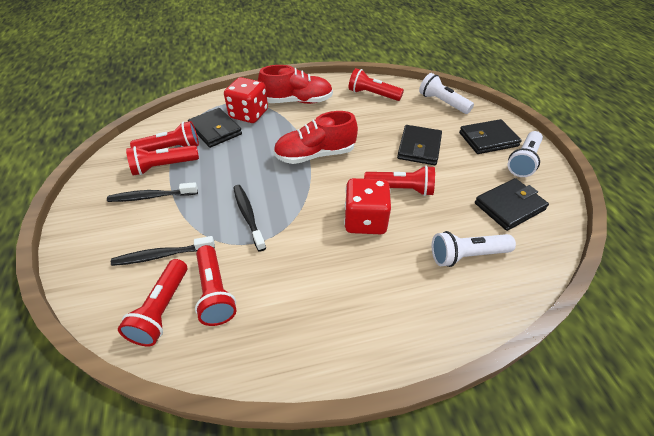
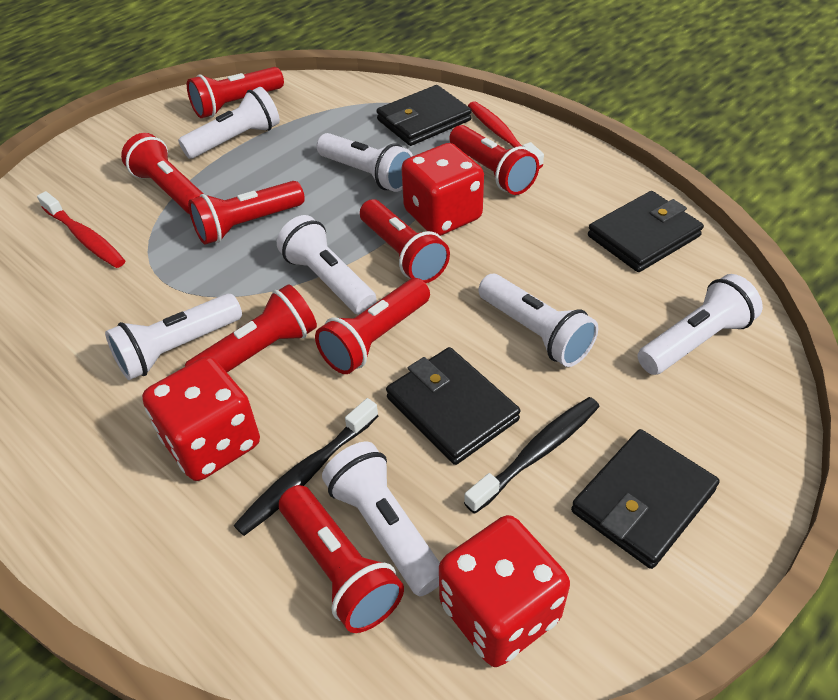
black toothbrush: [107,182,198,202] [111,236,215,266] [233,185,266,251] = 3 -> [234,398,378,536] [464,397,600,514] = 2
red dice: [224,77,268,123] [344,178,391,234] = 2 -> [142,356,260,481] [401,143,484,236] [439,515,570,667] = 3
red flashlight: [118,259,187,346] [126,145,199,175] [130,121,199,151] [195,245,236,326] [349,68,404,101] [364,165,435,196] = 6 -> [121,133,203,214] [185,284,317,372] [187,67,284,118] [188,181,305,245] [279,485,404,633] [315,278,430,374] [360,199,450,283] [449,125,539,195] = 8
red shoe: [258,65,333,104] [273,111,358,164] = 2 -> none = 0
red toothbrush: none = 0 -> [37,191,125,268] [468,101,544,169] = 2
white flashlight: [419,73,474,114] [432,231,516,267] [508,131,543,177] = 3 -> [105,294,242,380] [178,87,280,159] [277,215,377,315] [317,133,413,192] [322,442,440,596] [478,274,598,367] [638,274,763,375] = 7

